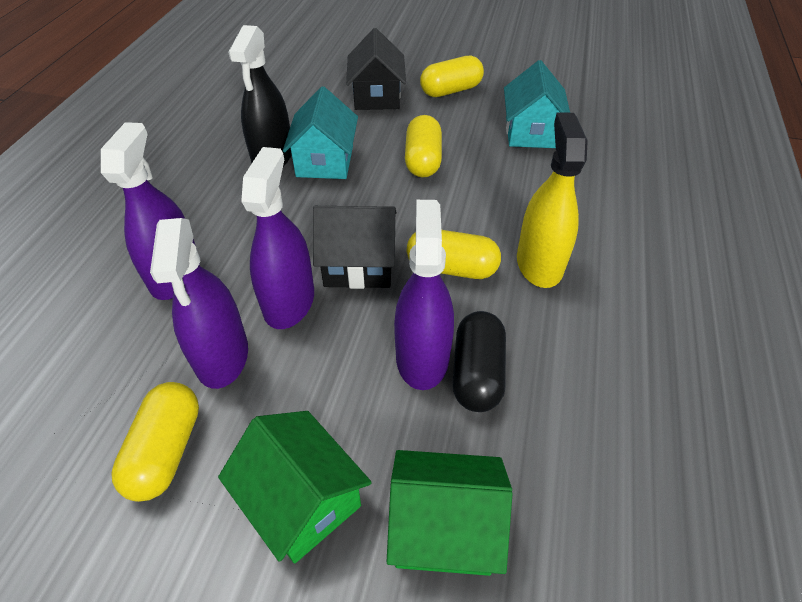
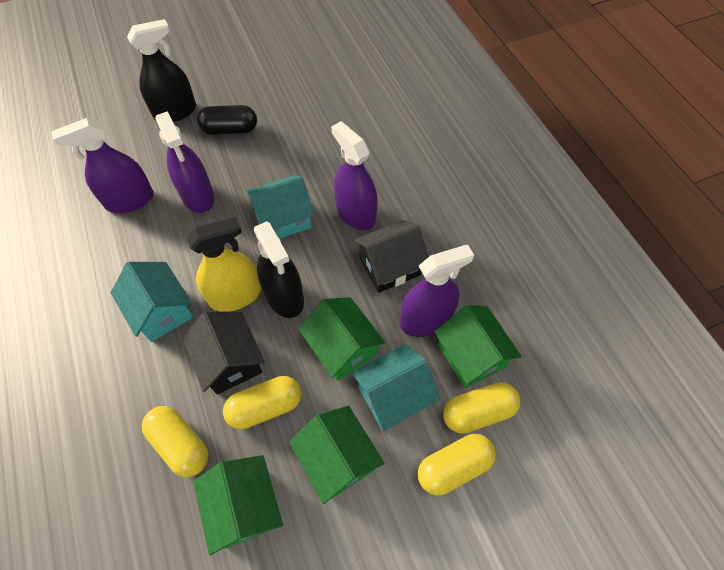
black spray bottle: [228,25,292,166] = 1 -> [127,19,196,122] [254,221,304,318] = 2
green house: [218,411,372,564] [386,450,513,576] = 2 -> [194,455,283,555] [289,405,385,504] [299,297,385,381] [434,305,522,388] = 4
turquoise house: [283,87,358,179] [504,60,570,148] = 2 -> [111,262,193,342] [246,175,314,239] [351,344,440,431] = 3

